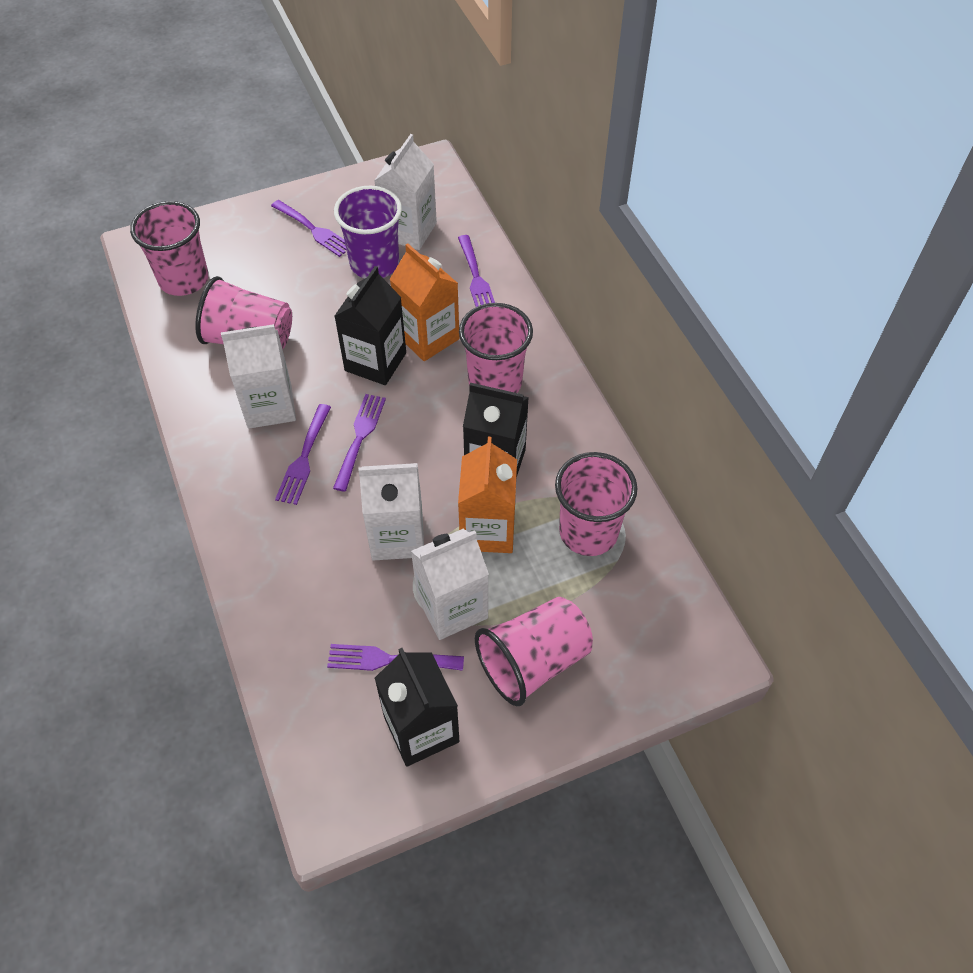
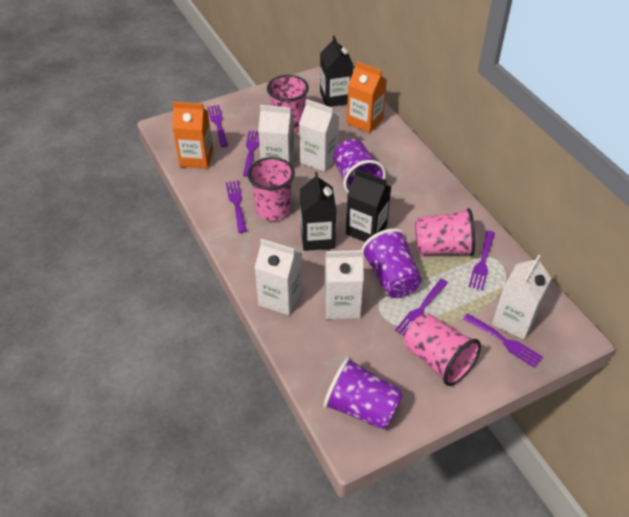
pink cup: [130,201,209,296] [195,276,292,349] [459,303,533,393] [475,597,593,706] [555,452,637,556] = 5 -> [247,157,295,221] [267,75,309,132] [404,313,481,386] [415,208,475,256] = 4
purple cup: [334,185,402,278] = 1 -> [324,357,403,430] [333,139,386,193] [361,228,422,298] = 3
purple fork: [271,200,347,257] [275,404,331,505] [327,644,464,671] [333,394,386,492] [458,235,495,307] = 5 -> [207,105,228,147] [226,180,247,233] [243,131,259,177] [395,279,448,336] [463,313,543,368] [468,231,495,291] = 6
white carton: [221,324,296,429] [358,463,424,561] [374,134,437,250] [411,529,489,640] = 4 -> [255,239,302,315] [258,105,294,165] [299,99,339,172] [324,250,364,319] [492,255,551,339] = 5

